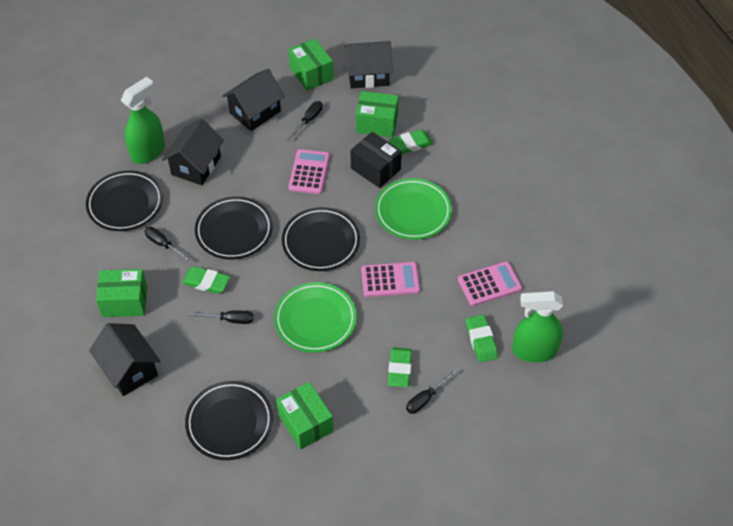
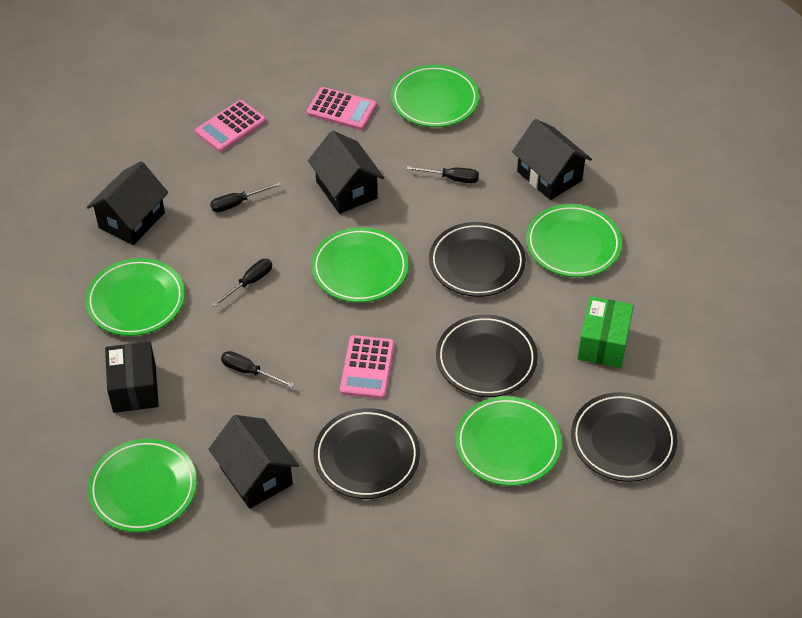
green box: [96,269,147,317] [276,382,333,450] [288,39,334,91] [356,91,399,137] = 4 -> [577,296,634,368] = 1
green eraser: [182,266,230,294] [388,348,412,387] [389,129,433,154] [466,315,498,362] = 4 -> none = 0
green plate: [274,282,357,353] [375,178,452,240] = 2 -> [85,258,185,336] [88,439,197,532] [312,227,409,303] [391,65,479,127] [455,396,562,486] [526,204,622,277] = 6
green spray bottle: [121,77,165,164] [512,291,563,362] = 2 -> none = 0

